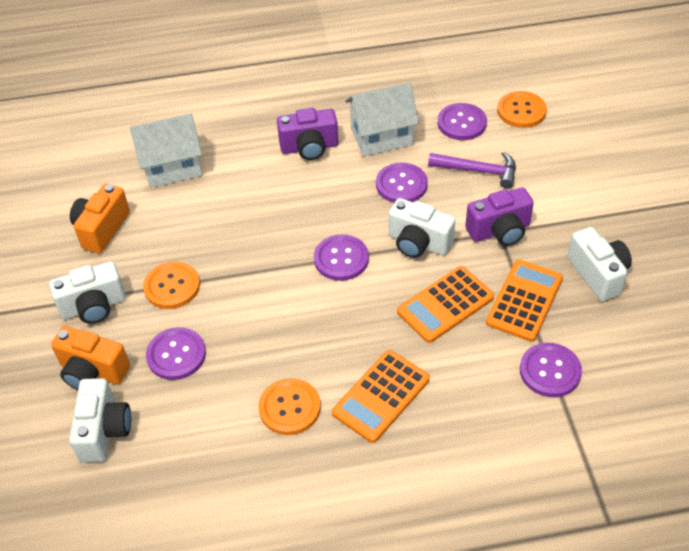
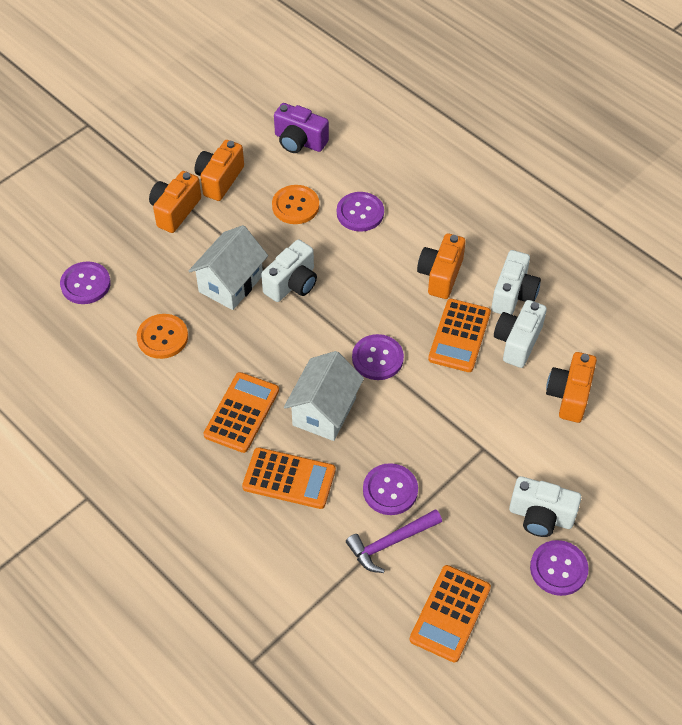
orange button: [143,261,200,309] [259,378,321,435] [497,91,547,128] = 3 -> [137,314,188,359] [272,185,319,224] = 2
orange calculator: [332,350,430,443] [397,266,494,343] [486,260,563,342] = 3 -> [204,372,279,453] [242,447,336,509] [410,565,491,663] [428,299,491,372] = 4
orange camera: [51,326,130,390] [70,184,130,254] = 2 -> [149,171,201,233] [195,140,244,201] [417,233,466,299] [546,352,597,423] = 4
purple camera: [277,108,338,160] [465,187,534,246] = 2 -> [274,103,329,153] = 1

